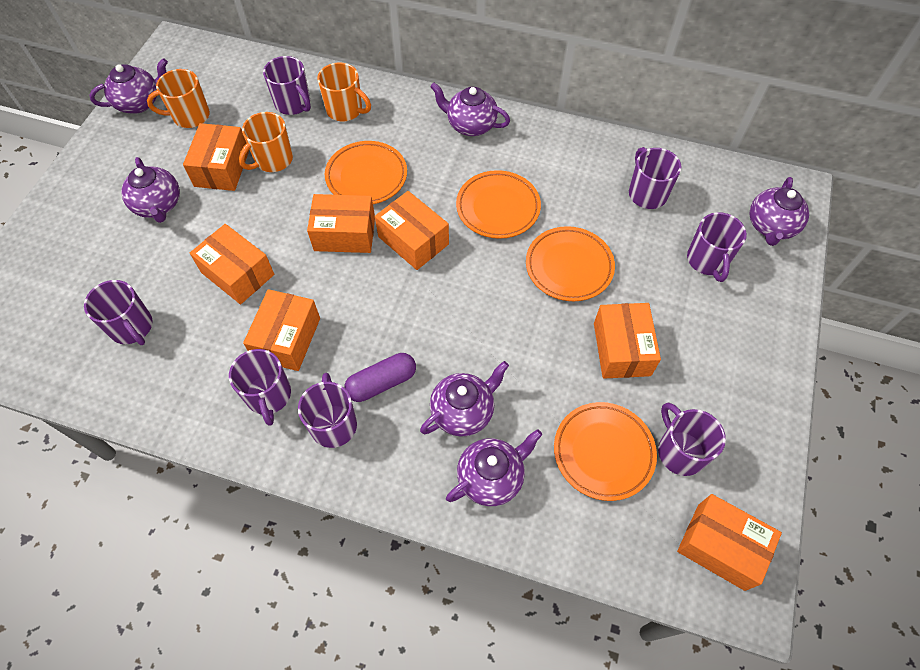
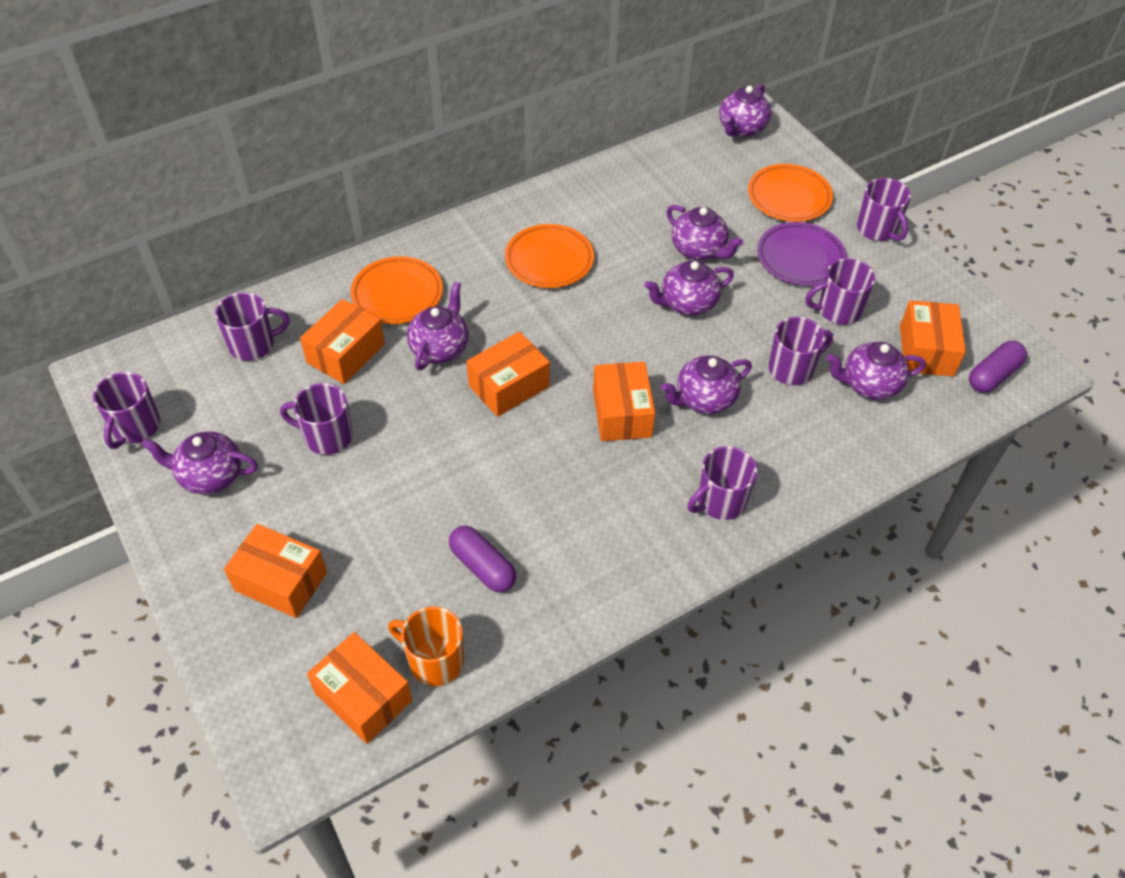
orange box: [183,123,249,191] [190,224,274,304] [243,289,320,371] [307,194,375,253] [375,191,449,270] [594,303,661,379] [677,494,782,591] = 7 -> [224,524,327,618] [300,299,385,384] [307,632,412,744] [466,331,550,417] [593,362,655,441] [900,300,966,376] = 6
orange mug: [147,69,210,128] [239,112,293,172] [317,63,371,121] = 3 -> [388,606,464,686] = 1
orange plate: [325,141,407,204] [456,170,541,239] [526,226,615,301] [554,402,657,501] = 4 -> [350,256,443,324] [505,224,594,288] [748,164,833,222] = 3
purple capsule: [344,353,416,402] = 1 -> [449,526,516,593] [969,341,1027,393] = 2
purple plate: none = 0 -> [757,222,847,286] = 1
purple teapot: [89,58,168,114] [121,157,180,223] [420,361,509,437] [430,83,510,136] [446,429,542,506] [749,177,809,246] = 6 -> [141,431,258,494] [407,282,469,370] [645,260,734,316] [661,356,752,414] [666,205,743,260] [719,84,771,137] [827,342,926,400] = 7

